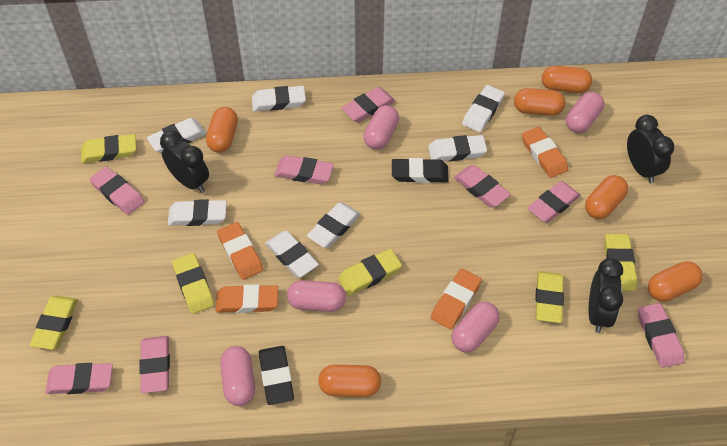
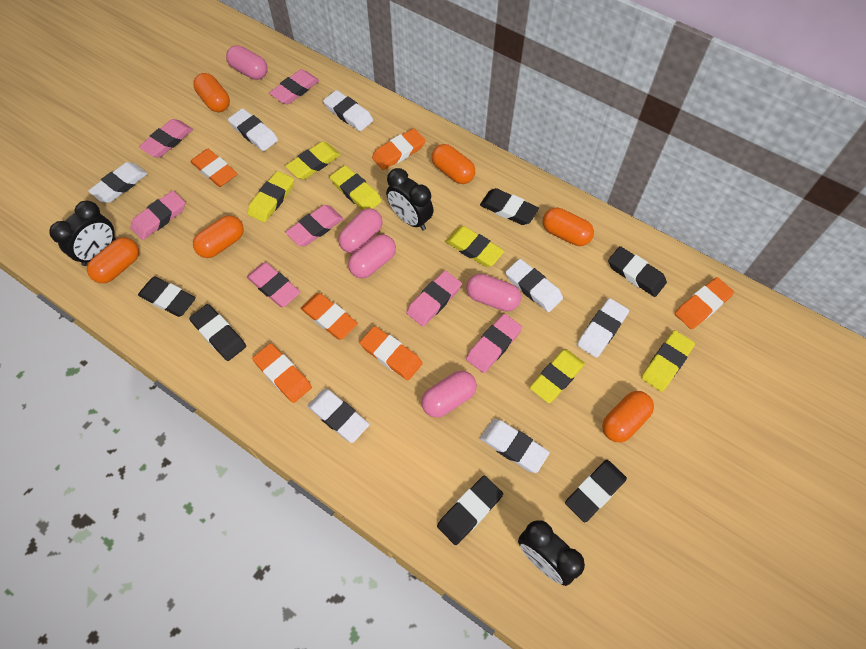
black eraser: [259,346,294,405] [392,158,449,183] = 2 -> [138,277,196,317] [189,304,246,361] [437,476,503,545] [480,188,539,225] [565,460,627,522] [608,246,667,297] = 6
orange eraser: [215,284,278,313] [217,222,263,280] [431,268,482,329] [522,127,568,178] = 4 -> [190,149,238,187] [252,343,312,403] [301,293,358,340] [360,326,423,380] [372,128,426,170] [675,277,734,329] = 6
pink eraser: [46,363,113,394] [90,166,144,215] [139,336,170,393] [274,155,334,184] [341,87,395,122] [454,165,511,207] [527,181,581,223] [638,303,684,368] = 8 -> [130,191,185,240] [139,119,193,158] [247,262,300,307] [269,69,319,105] [285,205,344,246] [406,271,462,326] [466,314,522,373] = 7

